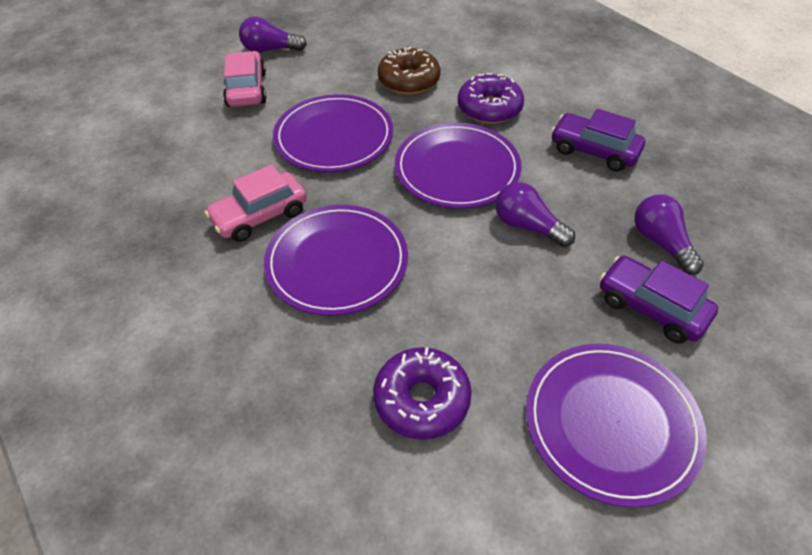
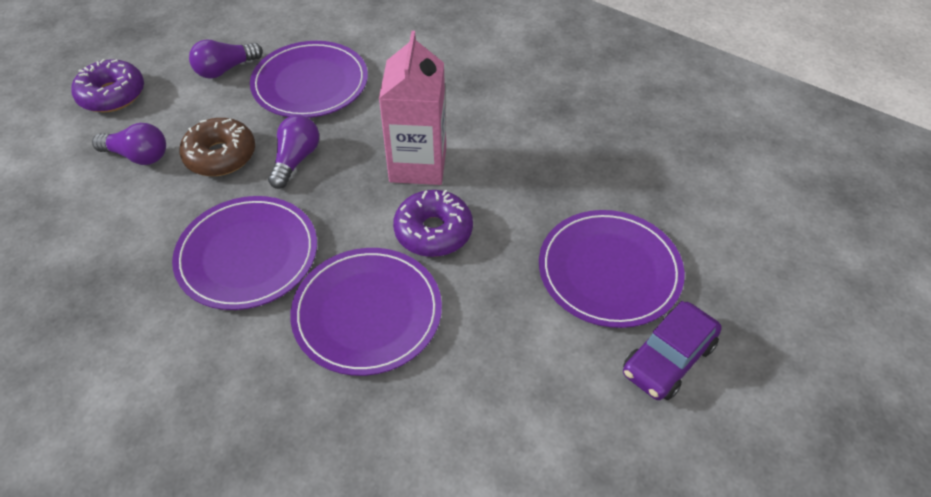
pink car: [204,165,307,242] [223,51,267,107] = 2 -> none = 0
pink carton: none = 0 -> [379,31,446,185] = 1
purple car: [551,109,645,172] [600,256,718,344] = 2 -> [623,301,722,400] = 1

